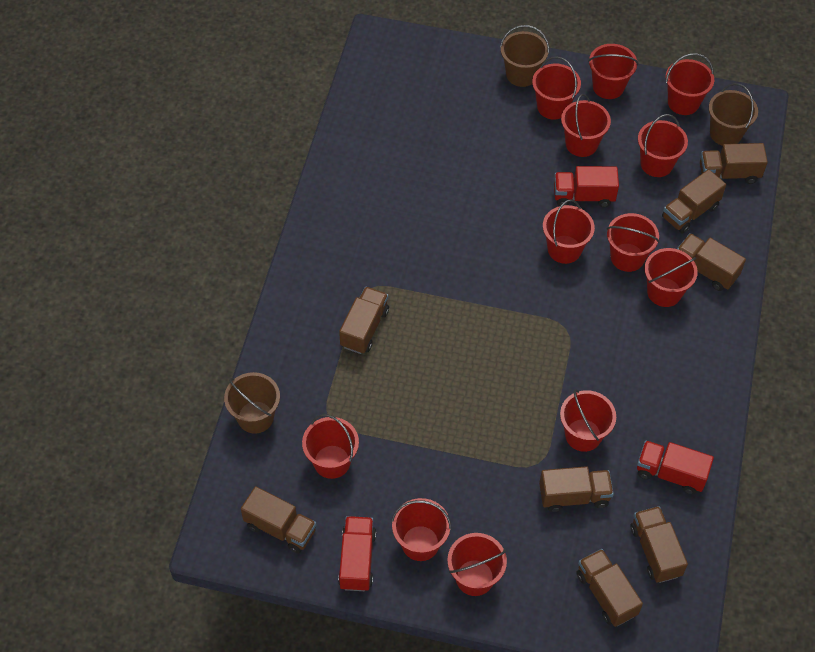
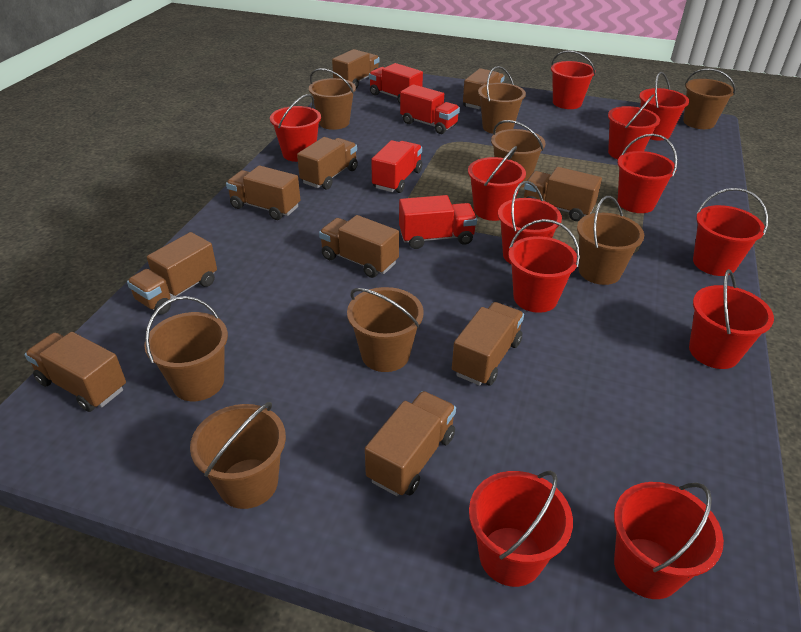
brown bucket: [224,372,280,434] [500,25,549,87] [709,83,758,146] = 3 -> [144,296,228,401] [190,402,286,509] [309,68,356,130] [347,287,424,372] [478,66,526,134] [491,120,545,188] [577,196,644,285] [683,68,736,129] = 8
brown truck: [241,486,316,553] [339,287,389,354] [539,466,614,512] [576,549,643,627] [630,506,688,583] [662,169,726,233] [677,233,746,291] [700,143,768,184] = 8 -> [25,332,126,412] [127,232,217,314] [226,165,300,220] [297,137,358,190] [319,215,399,278] [332,49,379,89] [365,391,456,496] [452,302,524,386] [463,68,505,109] [524,167,602,221] = 10
red truck: [338,516,376,591] [554,166,619,207] [637,440,714,494] = 3 -> [369,63,423,104] [371,140,422,193] [399,195,477,249] [400,84,460,134] = 4

